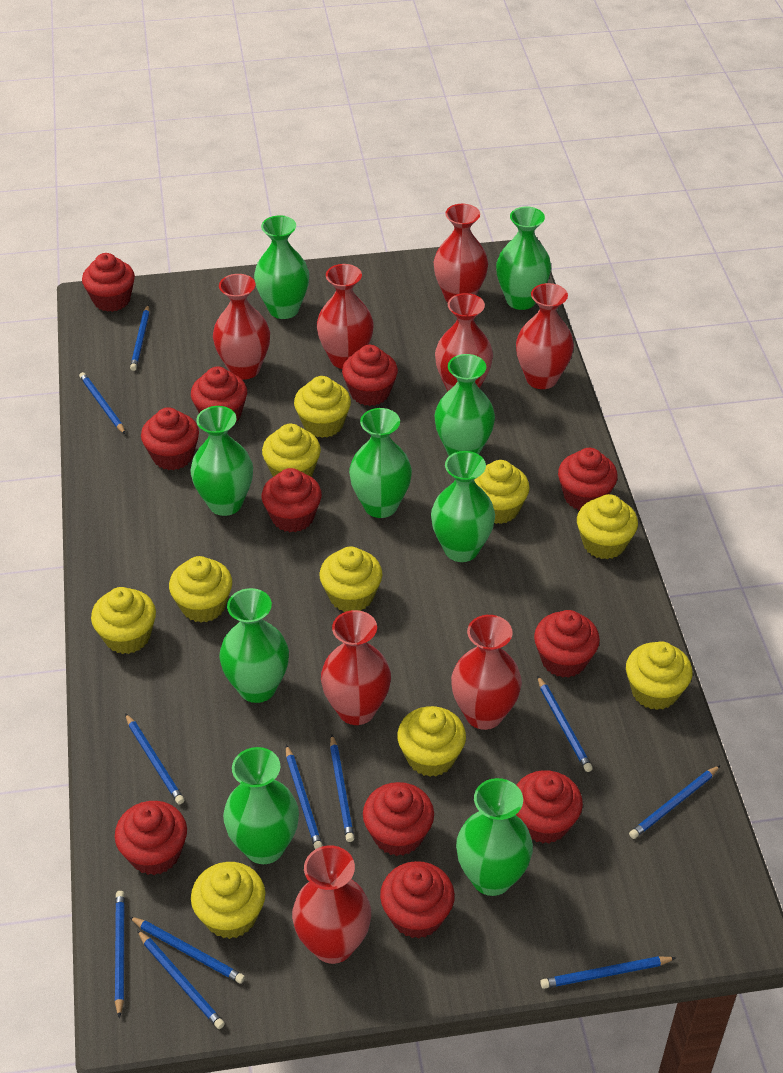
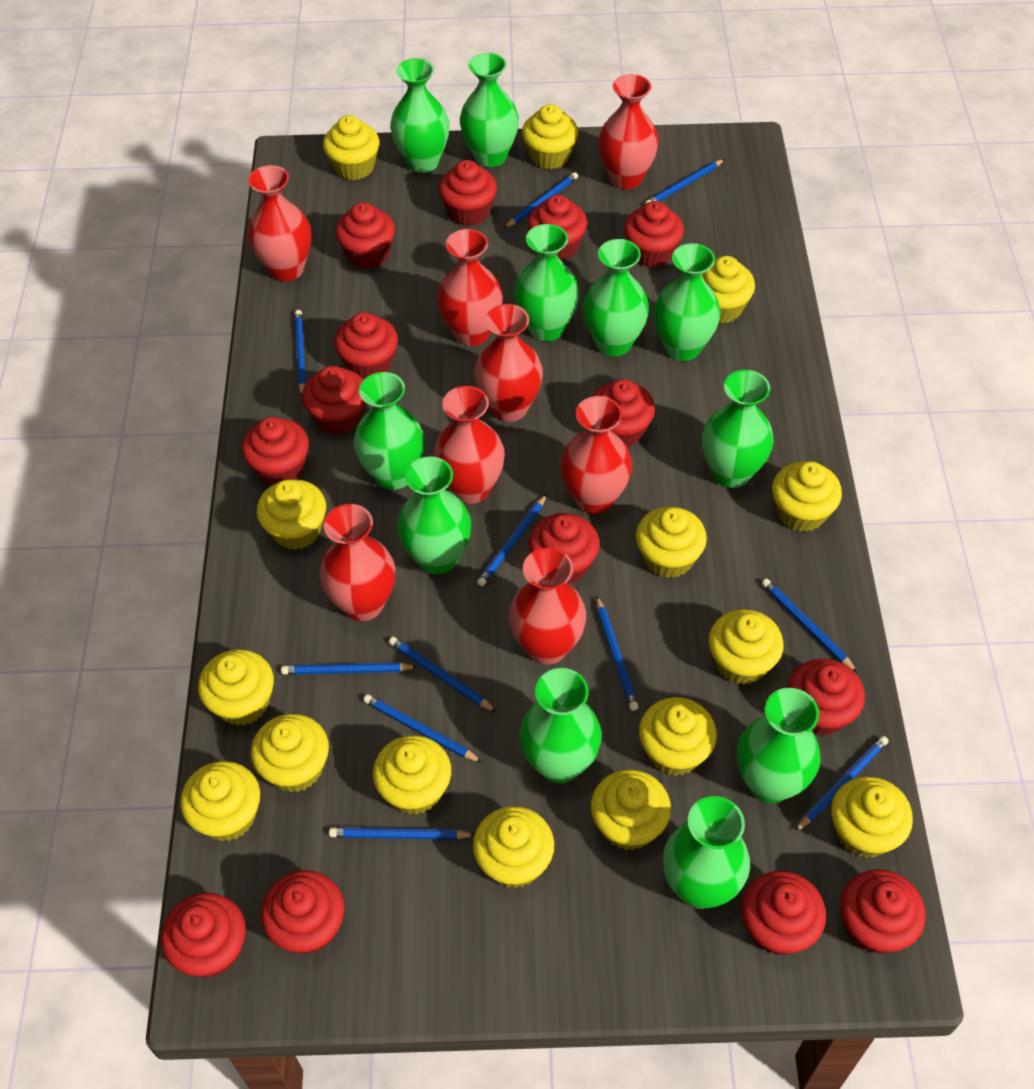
green vase: [190,406,253,516] [219,588,289,703] [223,747,299,864] [254,215,309,319] [349,408,412,518] [431,451,495,562] [434,354,495,456] [456,778,533,896] [496,207,551,310] = 9 -> [354,372,425,490] [390,58,449,173] [397,457,471,574] [460,53,519,167] [514,224,580,341] [519,668,602,783] [583,239,649,356] [654,243,721,361] [663,796,750,909] [702,370,774,488] [737,688,821,803] = 11
red cupcake: [82,253,135,312] [115,801,187,875] [141,407,199,470] [191,366,247,424] [261,468,322,532] [342,345,398,406] [363,782,434,856] [380,861,455,939] [516,770,583,844] [534,610,600,678] [558,448,618,510] = 11 -> [161,893,246,978] [241,417,309,485] [261,870,344,955] [302,366,366,435] [334,312,398,380] [335,202,395,269] [439,160,497,226] [528,195,587,261] [529,513,600,584] [592,379,655,447] [624,201,684,268] [742,871,826,955] [788,659,865,736] [840,869,926,954] = 14
yellow cupcake: [91,587,156,654] [169,556,232,622] [191,862,265,939] [262,424,321,477] [294,376,351,438] [319,547,382,612] [397,706,466,777] [474,460,530,524] [577,494,638,559] [626,641,693,710] = 10 -> [180,761,260,841] [198,649,274,726] [251,714,329,792] [257,479,326,550] [323,115,379,180] [373,735,451,815] [473,806,554,888] [522,104,578,169] [591,770,671,850] [636,507,707,578] [639,697,717,776] [701,256,755,324] [709,609,784,685] [772,461,842,532] [831,776,913,858] = 15

